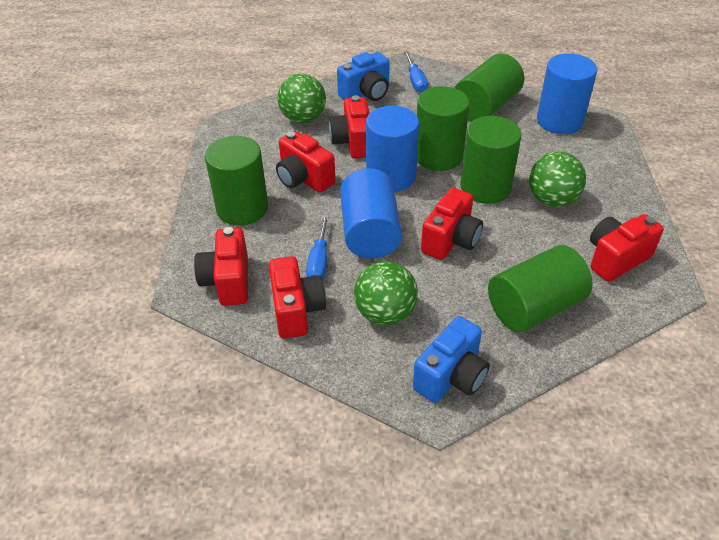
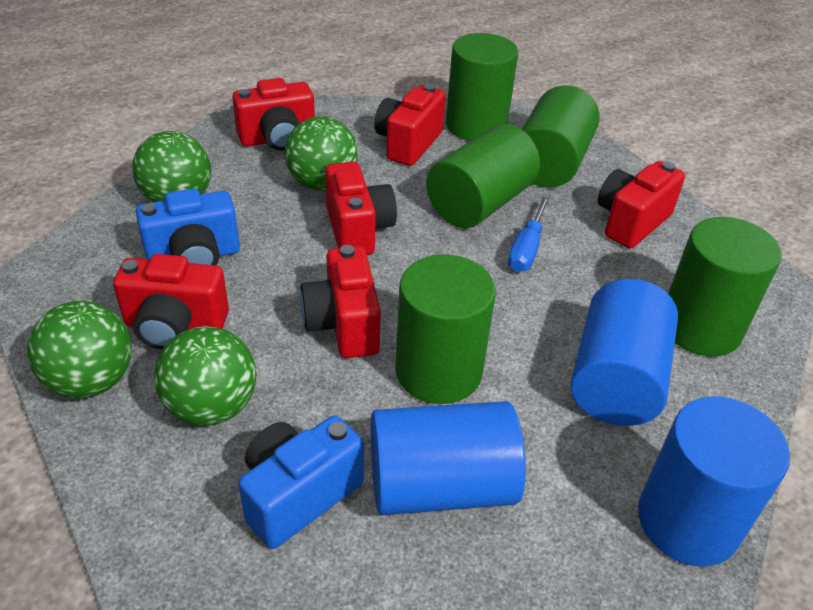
blue screwdriver: [306,215,329,279] [404,51,428,93] = 2 -> [508,196,550,272] = 1
green ball: [278,74,326,123] [354,261,418,325] [529,151,586,207] = 3 -> [27,301,132,398] [132,131,211,202] [154,326,257,426] [285,116,358,191] = 4

